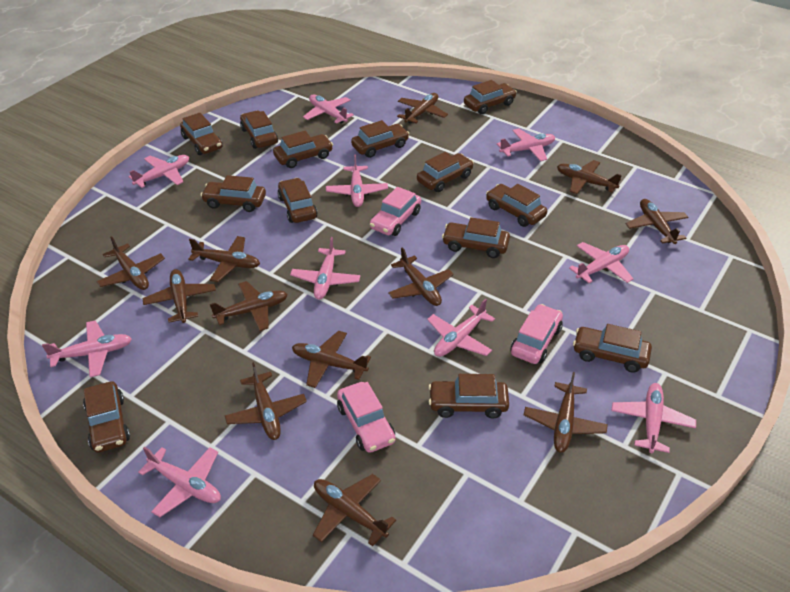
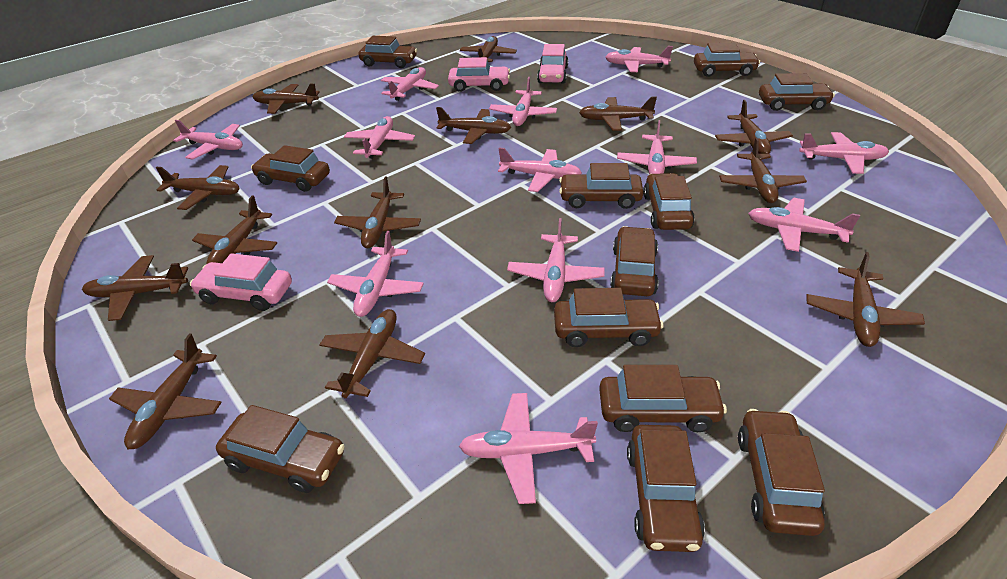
brown car: [83,381,130,453] [180,113,223,155] [200,175,266,212] [240,110,278,149] [273,131,333,168] [277,178,318,223] [351,120,409,158] [417,152,474,192] [428,374,509,419] [442,217,510,258] [464,80,517,115] [486,184,547,227] [573,324,652,373] = 13 -> [216,405,345,493] [251,145,330,192] [359,36,417,68] [554,288,664,347] [559,163,643,209] [599,365,727,432] [610,226,659,296] [627,425,705,552] [643,173,695,230] [694,43,760,77] [738,409,825,536] [759,73,835,111] = 12
brown plane: [96,236,165,290] [142,269,216,323] [188,236,260,282] [210,281,288,331] [225,362,307,440] [292,331,371,388] [313,474,396,546] [388,247,454,306] [397,93,448,124] [524,372,608,453] [557,160,622,194] [626,199,688,244] = 12 -> [82,255,188,321] [109,334,222,450] [156,165,240,210] [192,195,277,264] [253,84,320,114] [319,309,425,398] [334,176,421,248] [436,107,511,144] [460,36,517,62] [579,97,657,131] [715,100,793,154] [719,138,807,203] [806,252,925,347] = 13
pink plane: [42,320,132,377] [128,155,189,188] [138,447,221,517] [290,237,360,300] [303,94,354,124] [326,154,388,207] [427,299,495,357] [497,128,555,161] [569,242,633,283] [611,383,696,453] = 10 -> [173,120,243,160] [327,231,424,317] [344,116,415,159] [381,67,439,101] [459,393,598,504] [489,77,557,126] [498,147,582,192] [507,218,605,302] [605,46,673,72] [617,120,697,175] [748,198,860,252] [799,132,889,174] = 12

